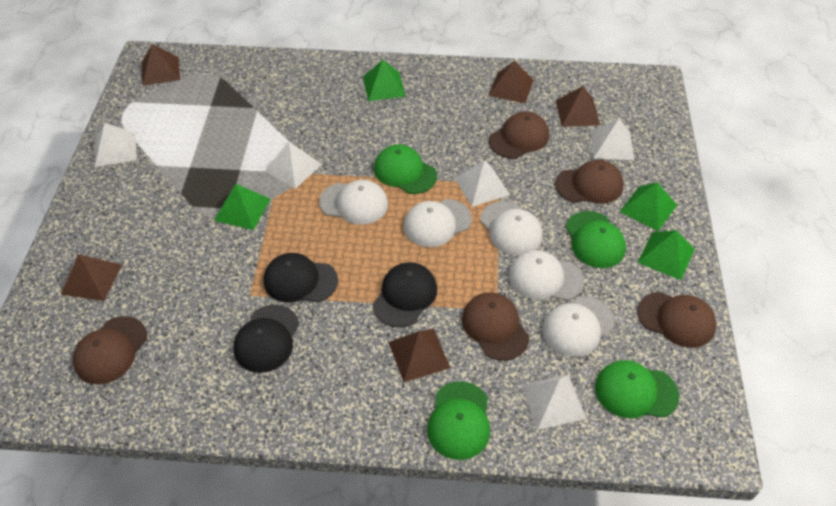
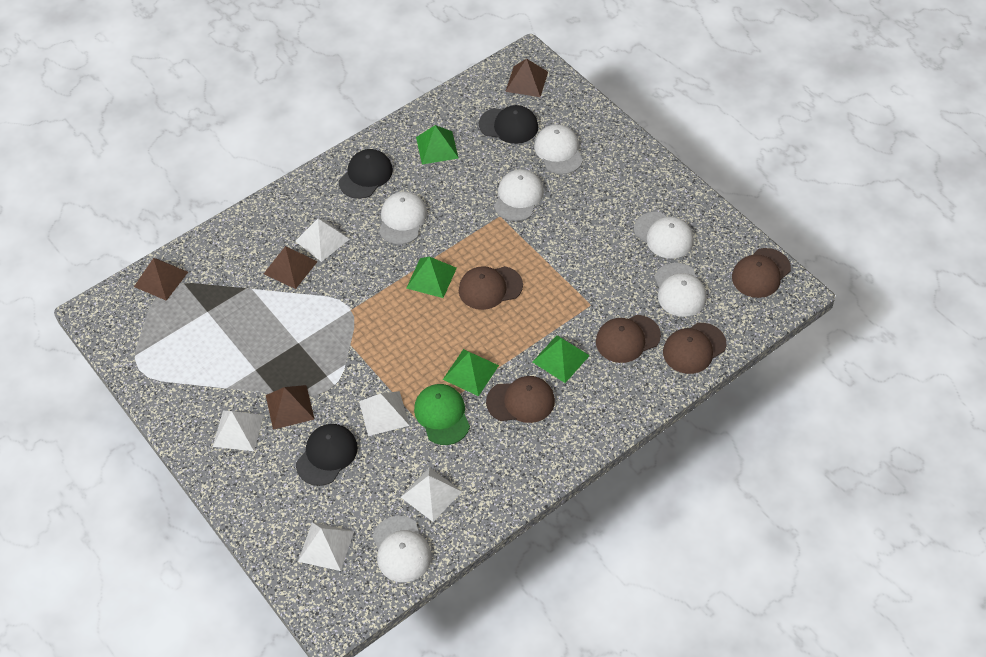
brown pyramid: [61,254,122,301] [142,44,180,86] [388,329,450,382] [488,61,534,104] [556,86,600,127] = 5 -> [134,258,188,301] [264,246,318,289] [266,385,314,430] [505,59,548,97] = 4
green cap: [374,144,437,194] [427,381,490,460] [566,211,626,268] [595,360,679,418] = 4 -> [414,384,470,445] = 1
white cap: [319,180,388,225] [404,199,472,247] [480,201,543,256] [509,250,584,300] [542,296,615,357] = 5 -> [373,516,432,582] [379,191,427,245] [494,169,544,221] [534,124,583,175] [634,212,694,259] [654,263,707,317] = 6

